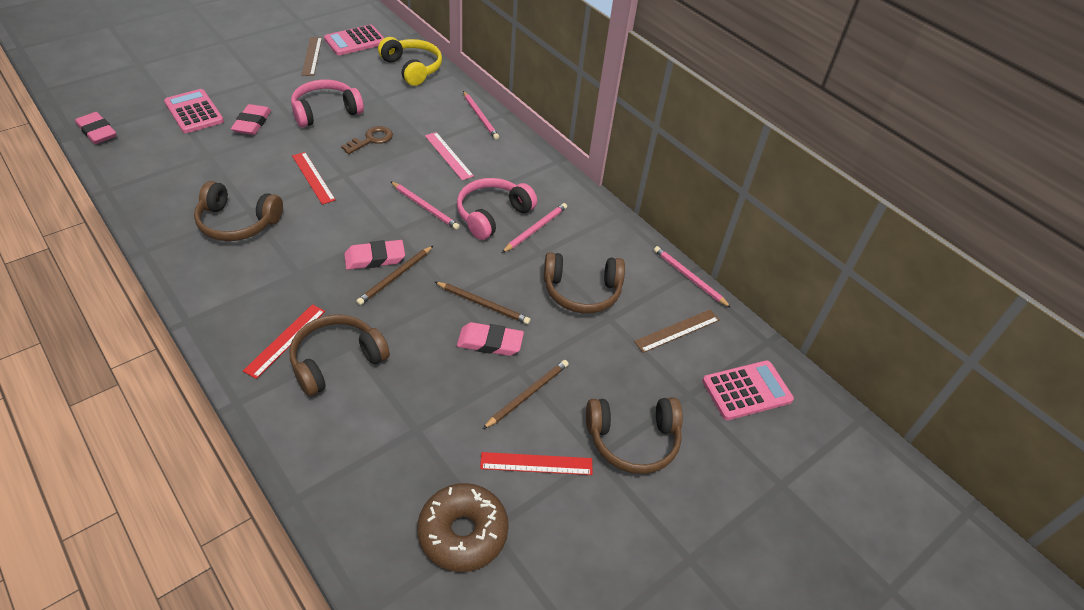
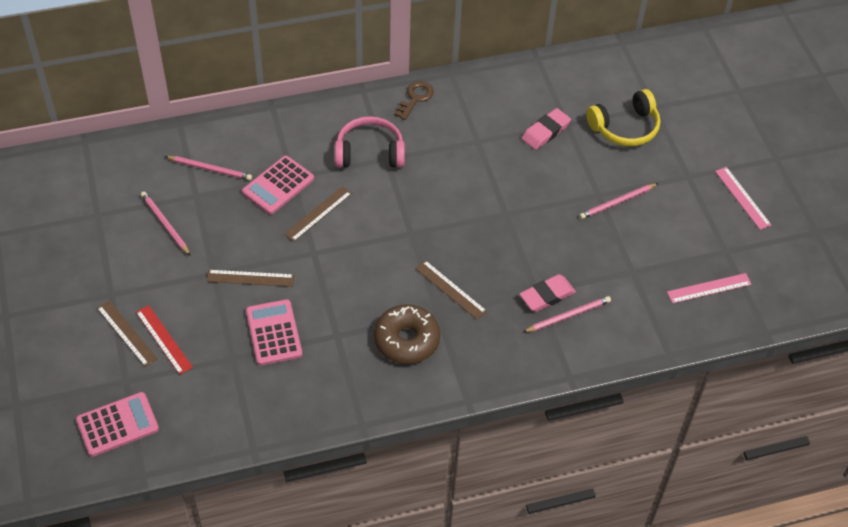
brown headphones: [194,181,283,241] [289,314,390,397] [544,252,625,313] [586,397,683,474] = 4 -> none = 0
brown pencil: [356,246,433,305] [435,282,530,324] [483,360,569,429] = 3 -> none = 0
brown ruler: [302,37,322,76] [634,310,719,353] = 2 -> [97,300,158,367] [206,270,294,287] [284,186,352,242] [415,260,487,320] = 4
pink eraser: [75,112,116,144] [231,104,271,135] [344,240,405,270] [457,322,524,356] = 4 -> [520,274,576,312] [522,108,571,150] = 2
pink headphones: [291,80,364,128] [457,178,537,240] = 2 -> [335,116,405,168] = 1
pink ruler: [425,132,474,180] = 1 -> [667,273,752,303] [715,167,771,230] = 2
red ruler: [243,304,325,379] [292,152,336,204] [480,452,593,475] = 3 -> [136,305,193,375] = 1

